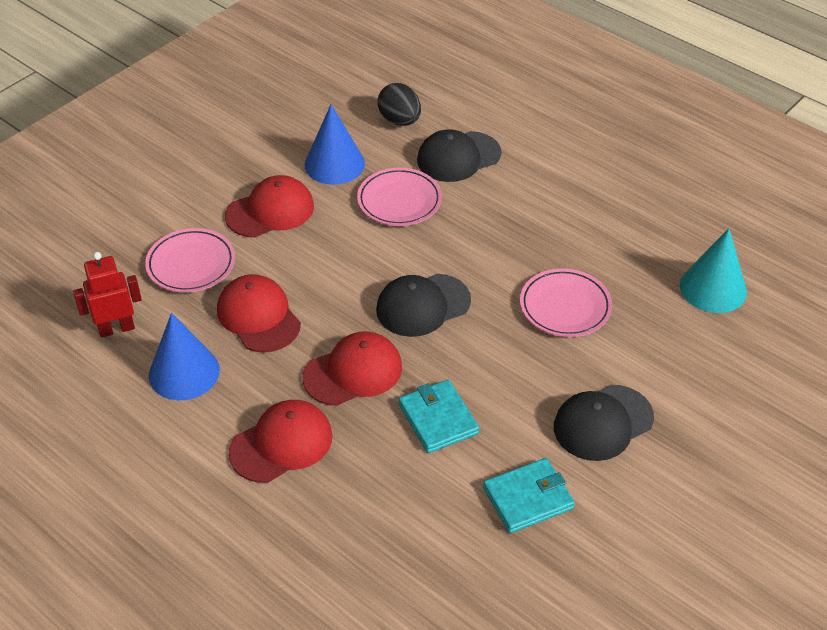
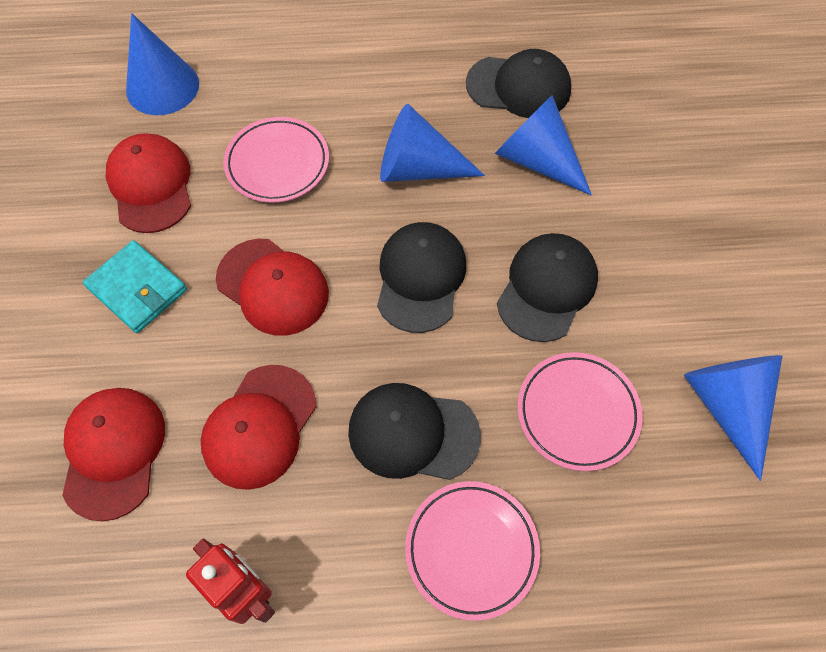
black cap: [376,274,471,337] [417,129,501,182] [554,385,654,461] = 3 -> [348,383,481,480] [377,222,466,333] [466,49,571,118] [497,233,598,342] = 4
black egg: [378,83,421,126] = 1 -> none = 0
blue cone: [149,313,220,400] [305,104,365,185] = 2 -> [126,13,199,115] [380,104,485,182] [495,95,592,196] [684,355,783,481] = 4
turquoise cone: [680,228,747,313] = 1 -> none = 0
turquoise wallet: [398,380,479,453] [483,458,575,533] = 2 -> [83,240,187,333] = 1

